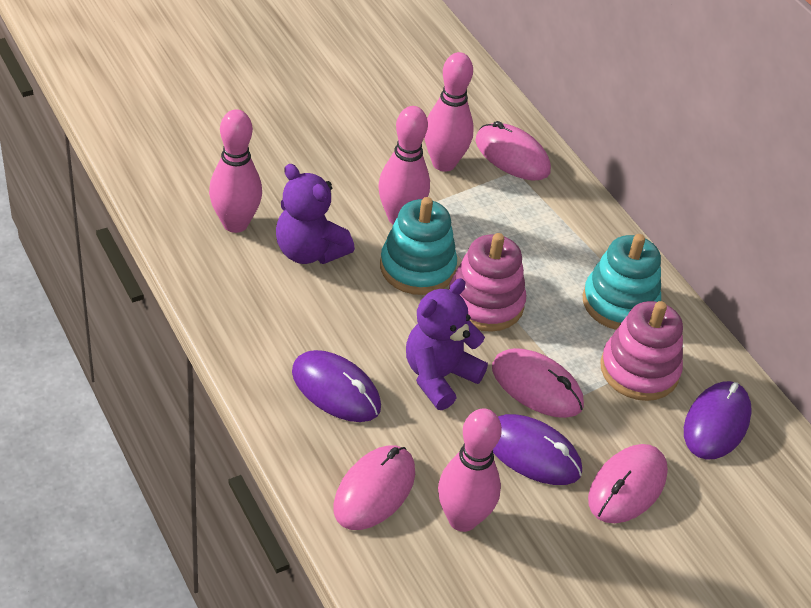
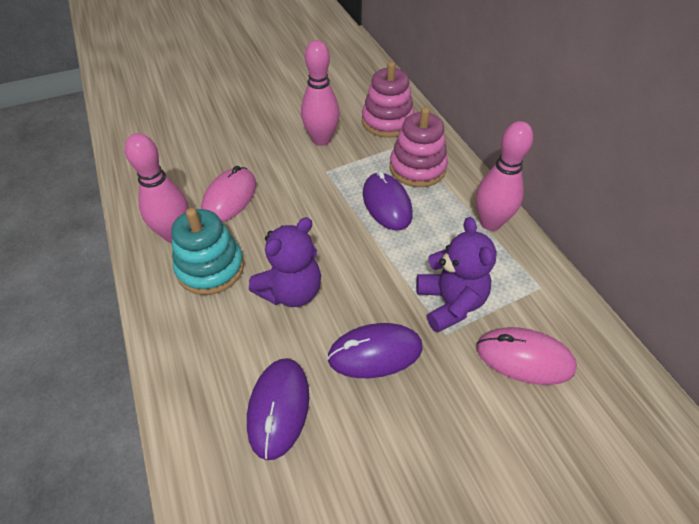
pink bowling pin: [209,109,262,233] [378,106,430,224] [424,52,474,172] [438,408,502,532] = 4 -> [125,133,189,243] [301,40,340,146] [476,121,533,231] = 3
pink mouse: [333,445,415,530] [475,121,551,181] [492,348,584,418] [588,444,668,523] = 4 -> [201,166,256,222] [476,327,577,385] = 2
turquoise stacking toy: [380,197,457,295] [582,234,661,330] = 2 -> [171,208,244,295] = 1

